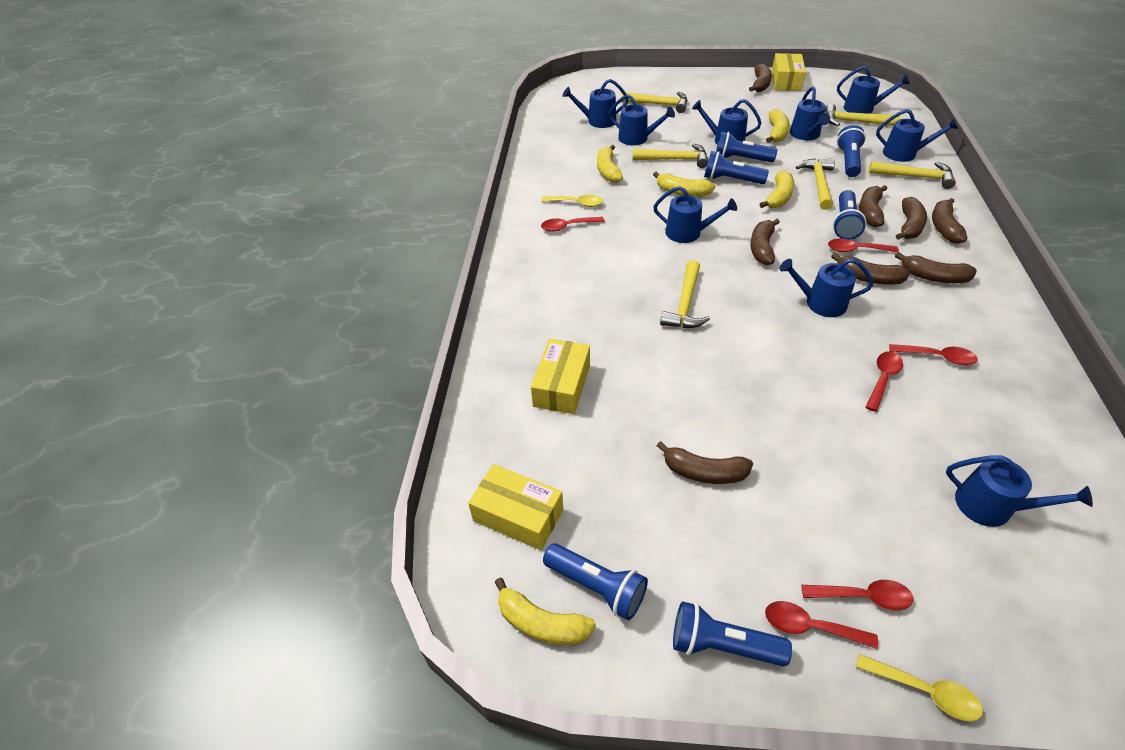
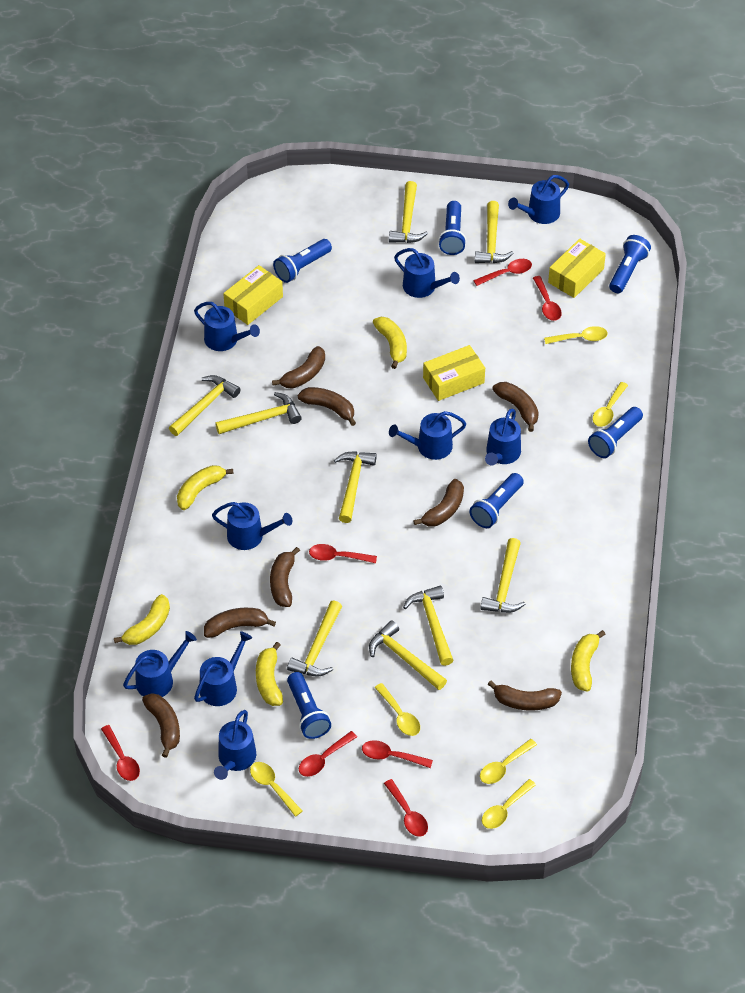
red spoon: [541,217,605,232] [765,601,878,649] [801,580,913,610] [828,238,899,252] [866,351,903,412] [889,344,978,365] = 6 -> [101,725,140,781] [299,731,357,777] [309,544,377,563] [362,740,433,768] [384,779,428,837] [473,259,532,286] [533,276,562,321] = 7
yellow hammer: [621,92,687,113] [633,143,708,168] [660,260,710,328] [796,158,835,210] [825,103,901,126] [868,162,956,189] = 6 -> [169,375,241,436] [215,392,302,434] [287,601,342,677] [334,451,377,523] [369,620,447,690] [389,181,428,243] [403,586,454,666] [475,201,514,263] [480,538,526,613] = 9
yellow spoon: [541,195,603,207] [856,654,983,722] = 2 -> [250,762,302,817] [374,683,420,736] [480,739,537,784] [482,779,536,829] [544,326,608,344] [593,382,628,427] = 6

